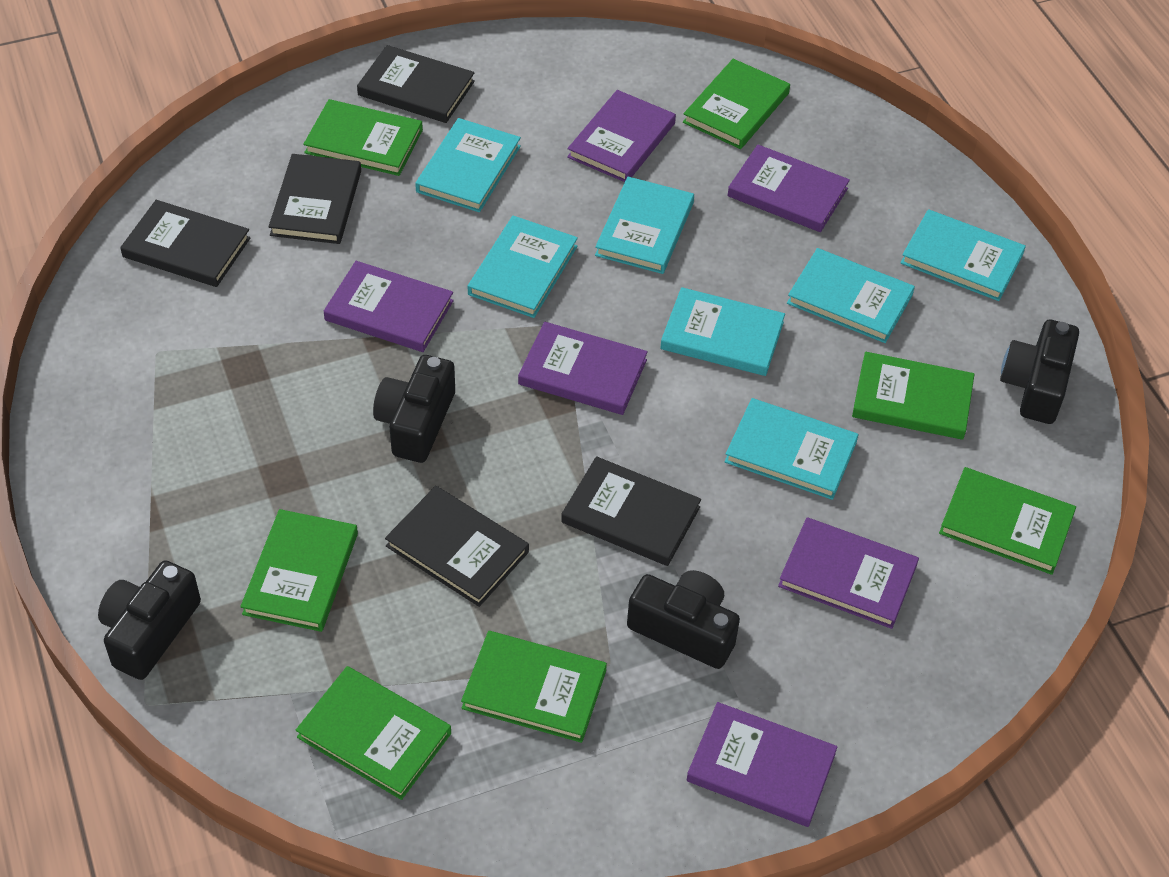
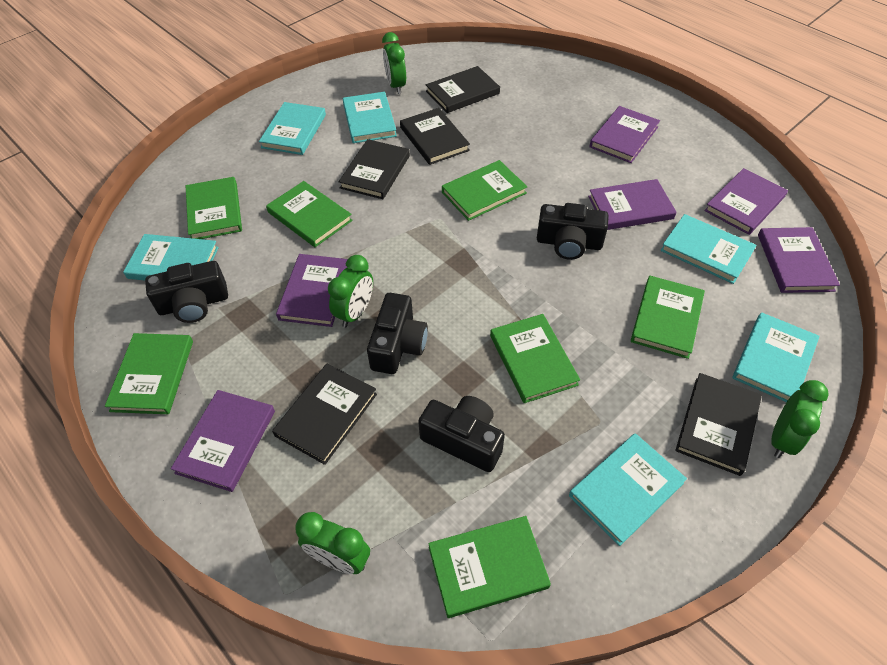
green clock: none = 0 -> [295,512,370,574] [328,255,373,328] [382,32,406,94] [771,380,829,458] = 4
turquoise book: [415,118,521,212] [468,216,578,318] [595,177,694,274] [660,287,785,376] [724,398,858,500] [787,248,915,343] [901,209,1026,301] = 7 -> [123,234,219,281] [259,102,326,155] [343,92,397,143] [569,433,687,546] [661,214,756,284] [732,312,820,402] = 6

